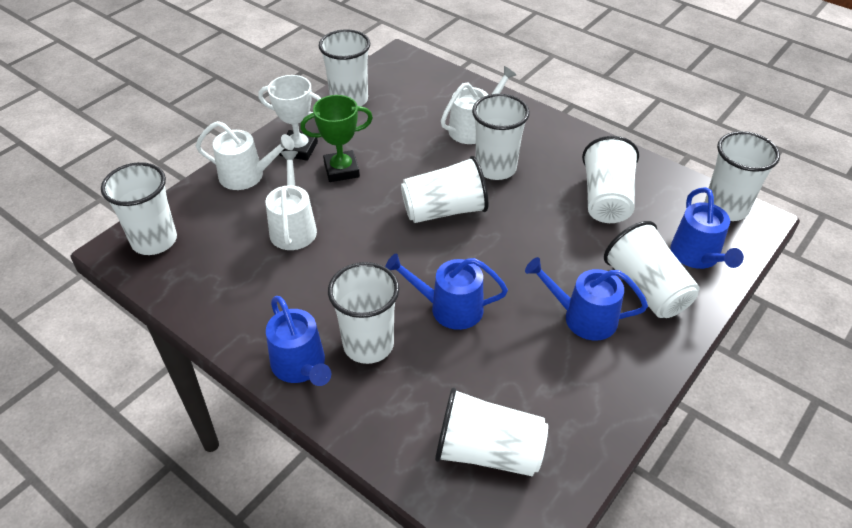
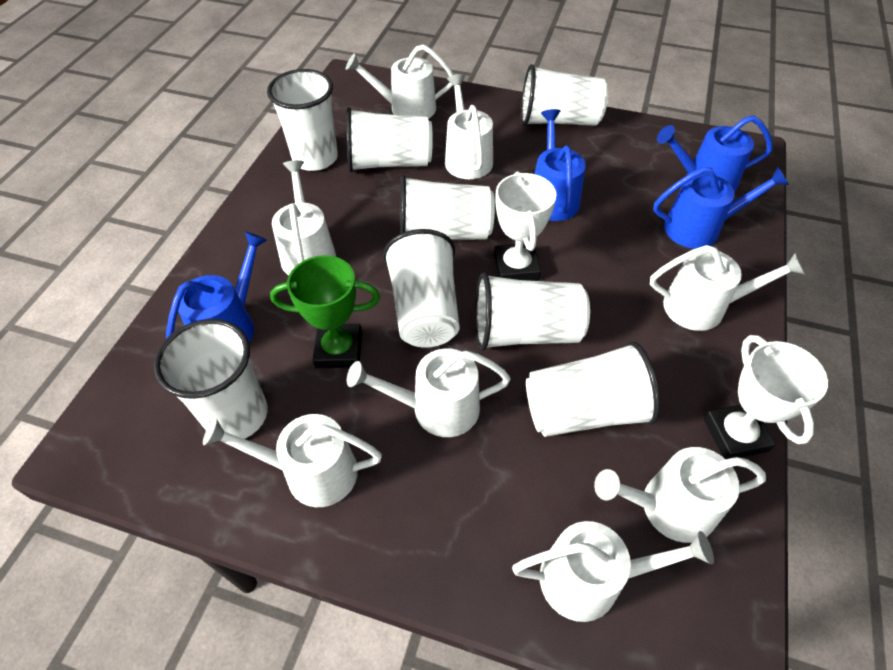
white cup: [101,162,177,255] [319,30,370,106] [328,262,399,364] [401,156,489,223] [435,387,548,476] [472,94,529,180] [582,136,639,223] [604,221,700,318] [705,131,780,221] = 9 -> [153,319,267,439] [267,69,338,171] [346,107,433,172] [383,229,460,348] [399,175,495,240] [475,273,590,351] [521,64,608,126] [526,342,660,437] = 8
white trophy: [258,75,321,161] = 1 -> [494,171,556,281] [704,335,828,459] = 2
white watering can: [196,121,294,190] [266,151,317,250] [441,66,516,144] = 3 -> [203,414,382,507] [272,160,336,275] [346,44,454,119] [347,348,511,437] [445,74,493,179] [512,521,714,622] [594,447,766,543] [650,245,805,331] = 8

